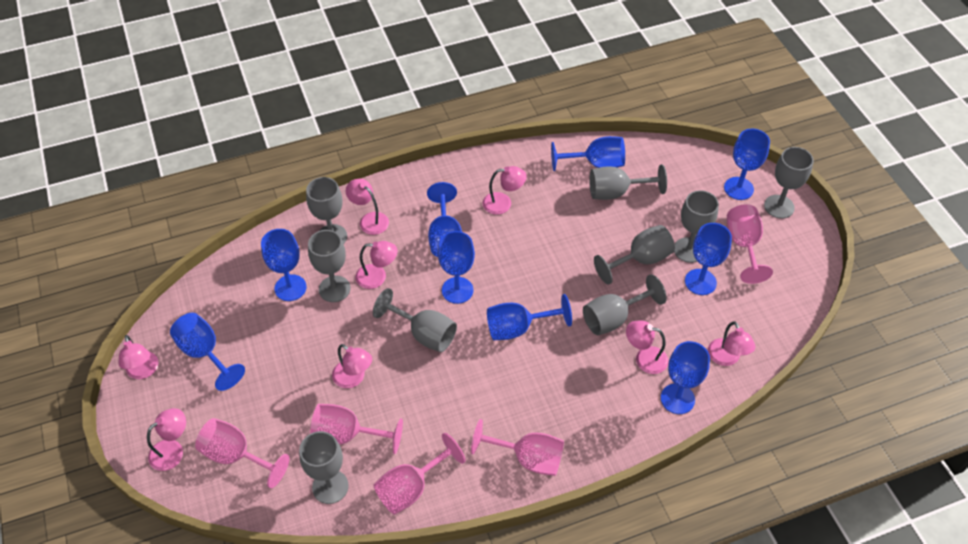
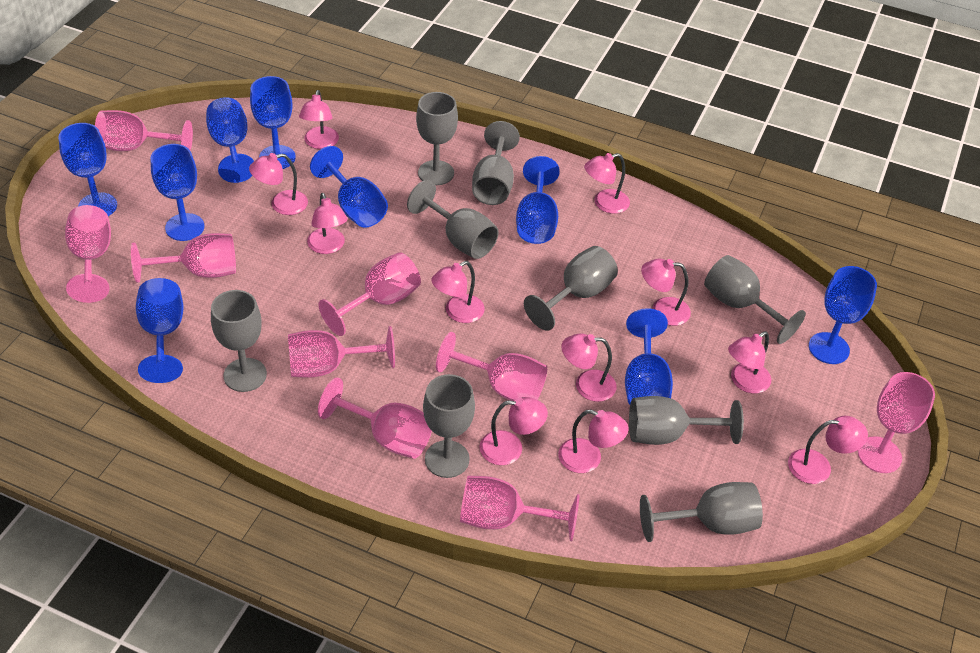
pink goblet: [195,418,289,488] [310,404,403,454] [373,433,466,515] [471,419,564,476] [727,204,773,284] = 5 -> [65,205,111,303] [95,110,193,151] [131,233,236,283] [288,326,395,378] [318,252,421,336] [318,378,432,459] [436,332,547,401] [460,476,580,541] [858,372,935,473] = 9
pink lamp: [119,335,158,379] [147,408,186,471] [332,344,372,388] [346,179,389,235] [356,241,397,289] [482,166,527,215] [626,320,668,374] [708,321,755,366] = 8 -> [249,153,308,215] [299,90,339,149] [307,193,347,254] [431,261,485,323] [479,397,548,465] [558,410,628,473] [561,333,617,402] [584,153,630,214] [641,258,691,326] [728,331,772,393] [788,416,868,484] = 11

